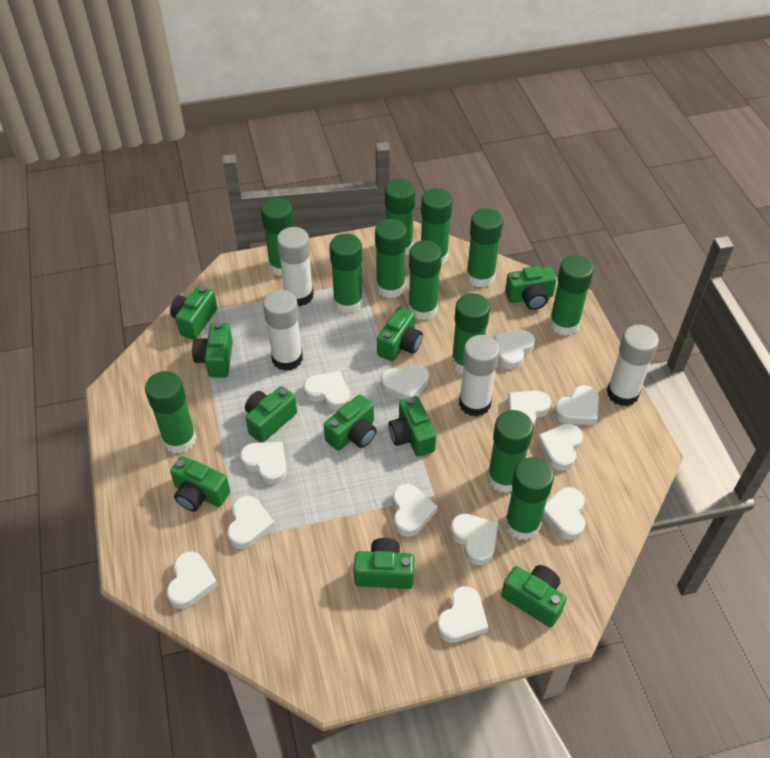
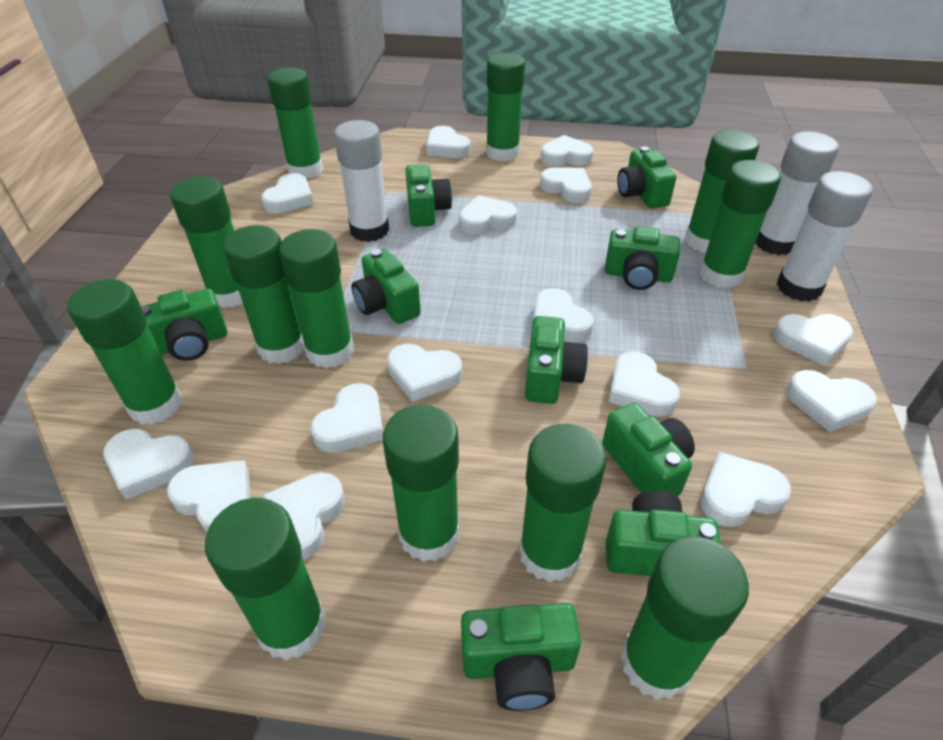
green camera: [170,286,217,339] [170,456,230,511] [192,322,233,378] [245,386,297,443] [324,394,377,451] [354,538,414,589] [377,307,423,361] [388,396,436,456] [501,565,566,627] [505,266,557,310] = 10 -> [141,289,227,361] [352,249,421,324] [405,164,452,227] [461,603,581,711] [525,316,588,404] [602,403,695,497] [605,226,680,290] [606,490,721,576] [617,146,676,209] = 9
white glue stick: [263,290,303,371] [277,227,314,306] [459,335,500,417] [607,325,659,406] = 4 -> [334,120,389,242] [756,131,839,255] [776,171,873,302] = 3
white heart: [167,551,218,609] [227,496,275,549] [240,442,287,485] [303,371,350,411] [381,364,429,400] [392,484,438,537] [437,586,488,643] [450,514,498,565] [494,330,535,369] [508,390,551,427] [537,423,583,471] [542,487,586,540] [554,385,599,425] = 13 -> [103,429,194,499] [167,460,250,532] [261,173,314,213] [263,473,345,560] [310,383,383,453] [387,344,462,402] [426,126,470,158] [459,195,517,234] [533,288,594,342] [540,135,593,166] [540,167,592,203] [608,351,680,417] [700,452,791,527] [773,314,853,366] [786,370,877,432] = 15

